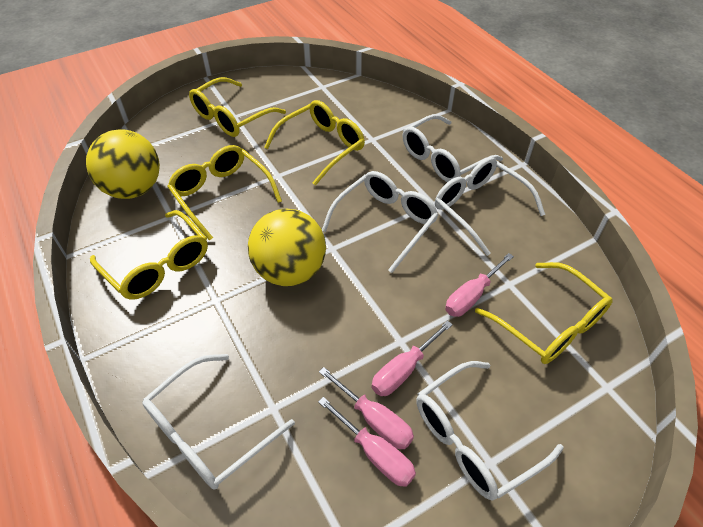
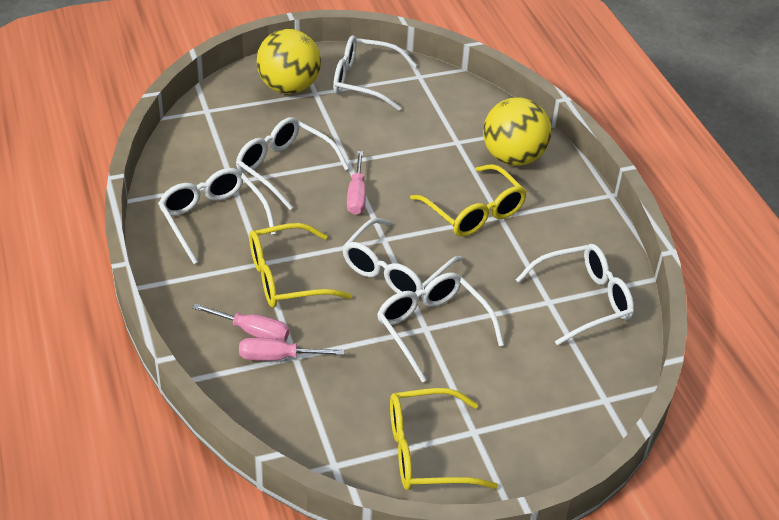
pink screwdriver: [318,397,416,487] [319,367,414,449] [372,320,453,396] [445,253,514,317] = 4 -> [193,303,289,341] [239,338,344,361] [347,151,366,215] = 3
white glasses: [142,354,295,489] [322,171,438,273] [403,114,503,182] [416,361,564,501] [435,157,546,256] = 5 -> [158,168,276,264] [236,117,349,210] [333,35,417,111] [342,218,462,298] [377,272,504,382] [516,244,634,345] = 6
yellow glasses: [90,210,208,300] [167,145,282,241] [189,77,286,137] [264,100,365,186] [475,262,613,364] = 5 -> [249,223,352,308] [390,388,498,490] [410,164,527,237] = 3

